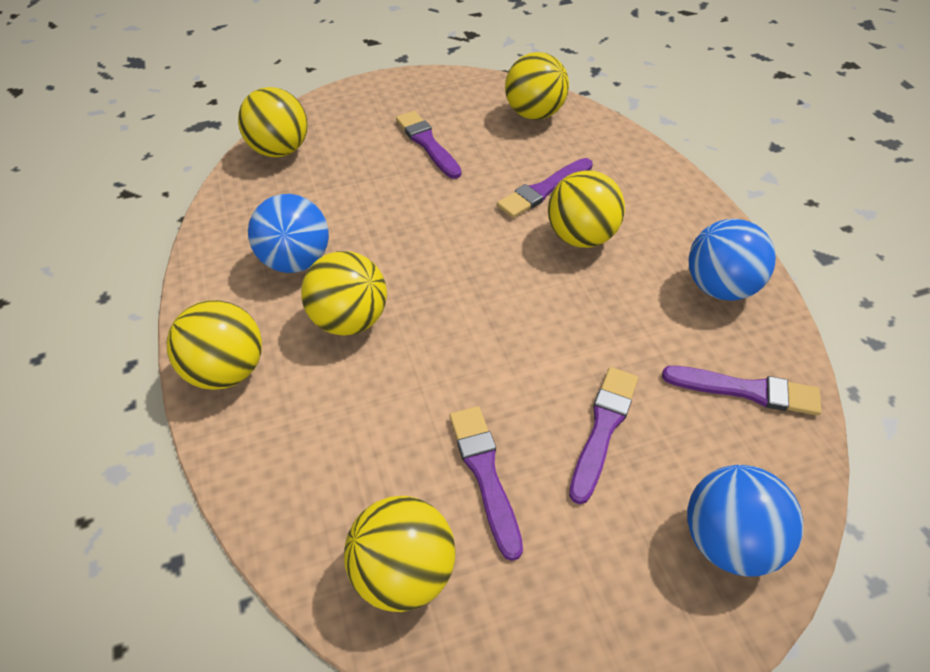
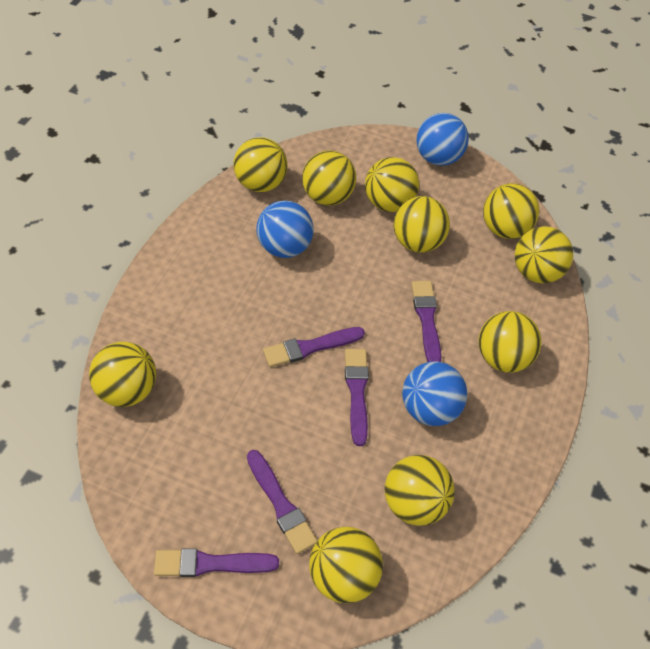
yellow ball: [167,300,262,390] [238,87,308,158] [301,251,387,336] [344,496,455,612] [505,52,569,120] [548,170,625,248] = 6 -> [89,342,156,407] [233,137,288,192] [302,150,356,206] [309,527,383,603] [365,157,419,212] [385,455,455,526] [393,196,450,253] [479,311,542,373] [483,183,539,239] [515,226,573,283] = 10

